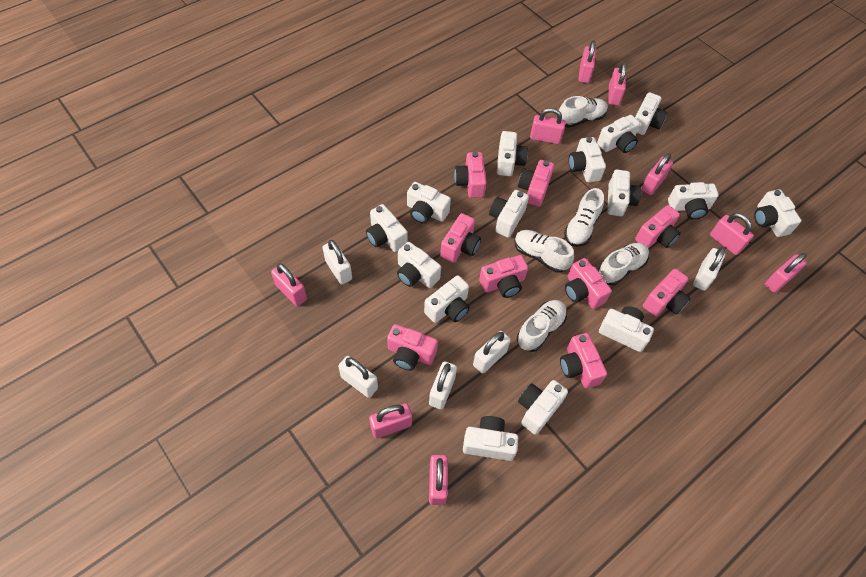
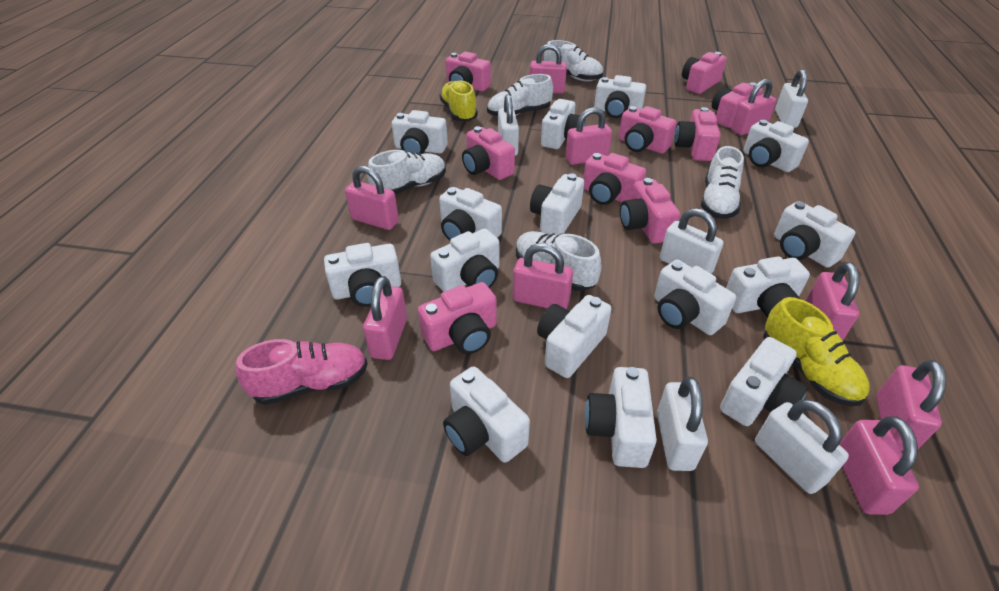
pink shoe: none = 0 -> [236,339,368,405] = 1
yellow shoe: none = 0 -> [439,80,478,121] [763,297,870,406] = 2

